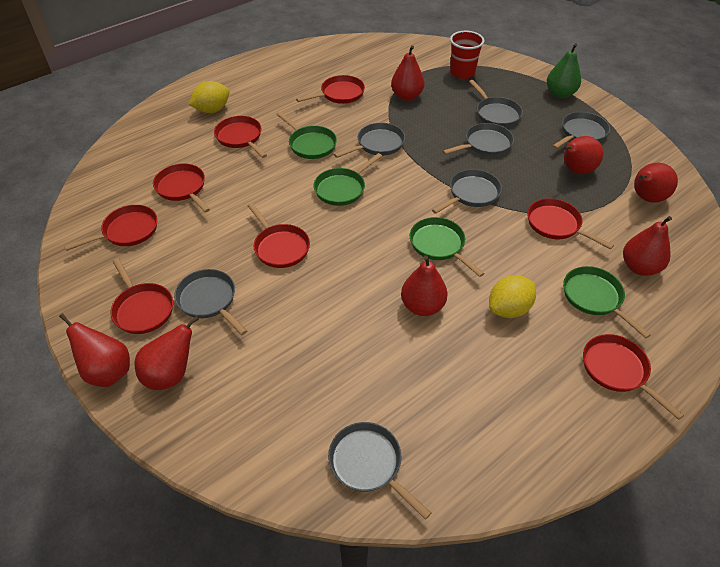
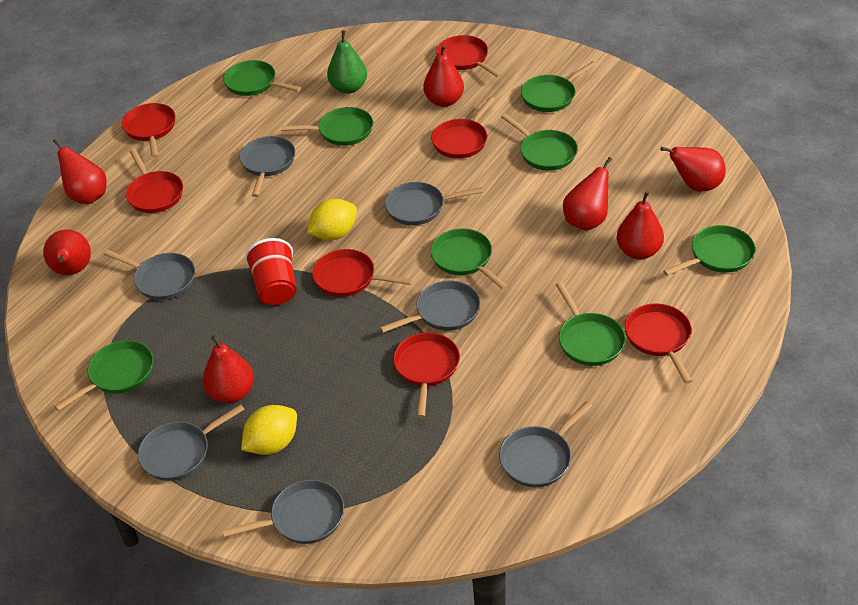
green pan: [276,112,337,159] [314,153,382,206] [410,217,485,277] [563,266,651,338] = 4 -> [54,340,153,411] [223,60,301,96] [281,107,373,146] [431,228,508,290] [501,114,578,171] [521,61,597,112] [556,282,625,366] [663,225,755,276] = 8
red pan: [64,205,157,251] [110,258,173,334] [153,163,210,213] [214,116,267,158] [247,203,310,268] [296,75,365,104] [527,198,614,249] [583,334,684,420] = 8 -> [122,103,176,158] [126,149,183,213] [312,249,413,297] [393,332,460,418] [431,97,495,159] [436,35,502,78] [625,303,692,384] = 7

